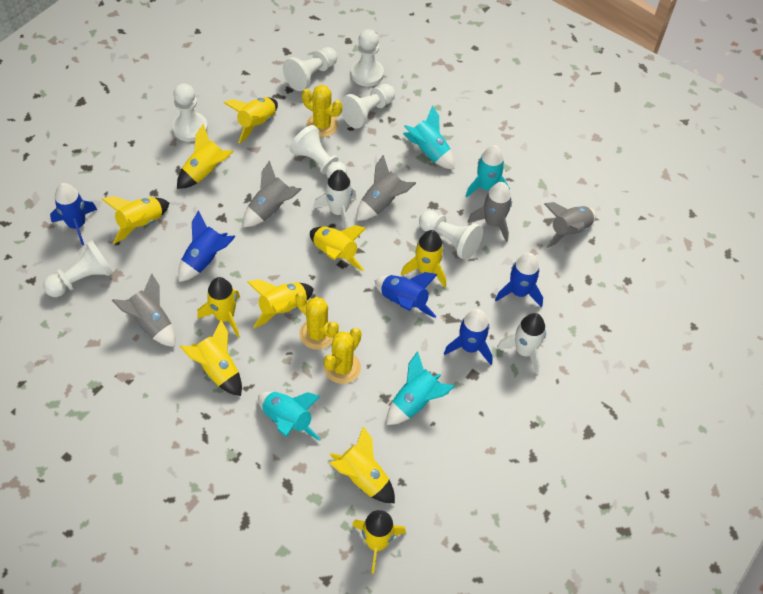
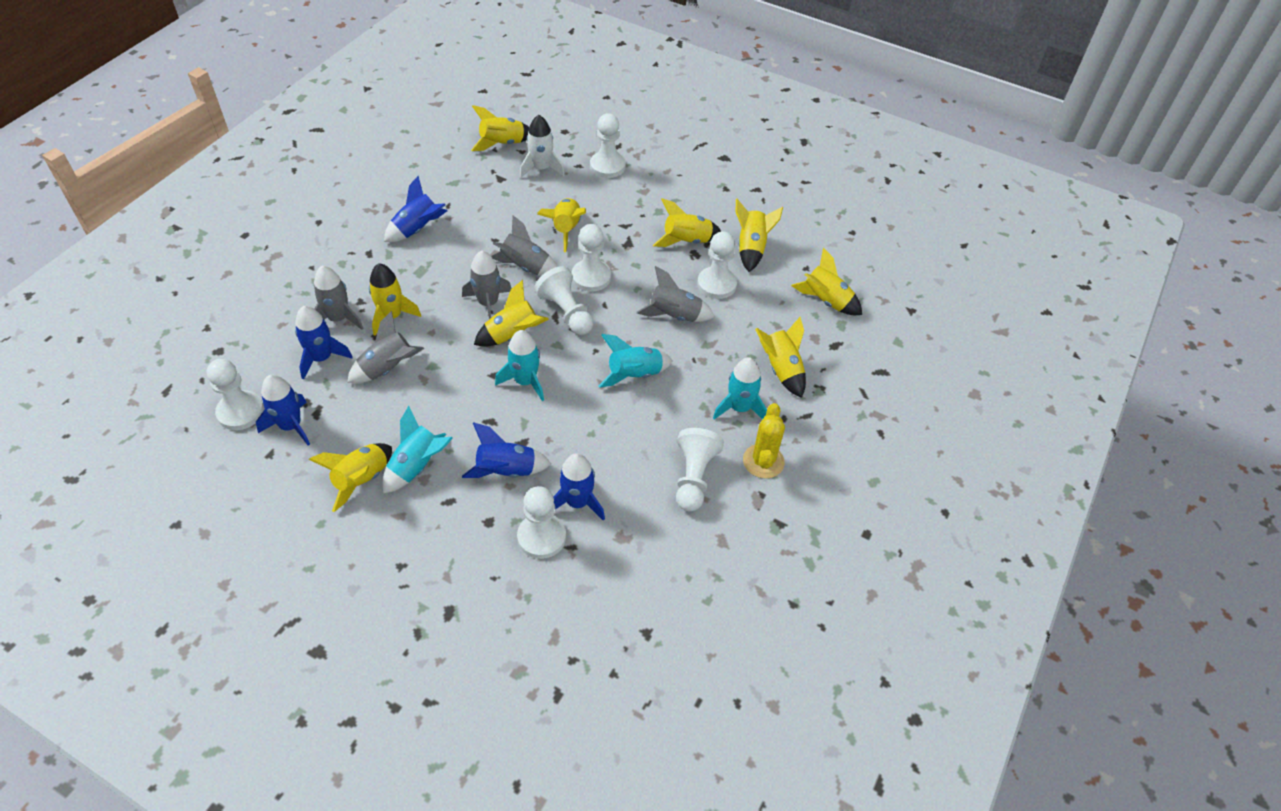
white rocket: [314,170,356,229] [497,313,546,374] = 2 -> [520,115,565,178] = 1
yellow cactus: [295,292,339,350] [302,85,342,137] [324,328,361,384] = 3 -> [743,403,785,479] = 1
yellow rocket: [102,196,169,244] [177,124,233,189] [180,320,242,396] [197,277,240,338] [224,97,278,144] [247,279,314,328] [310,225,366,271] [329,426,395,503] [352,510,406,574] [401,230,446,288] = 10 -> [309,443,392,512] [369,263,421,336] [471,105,529,151] [474,280,549,347] [537,198,586,252] [653,198,721,247] [736,199,783,272] [755,317,806,398] [791,248,862,315] = 9

